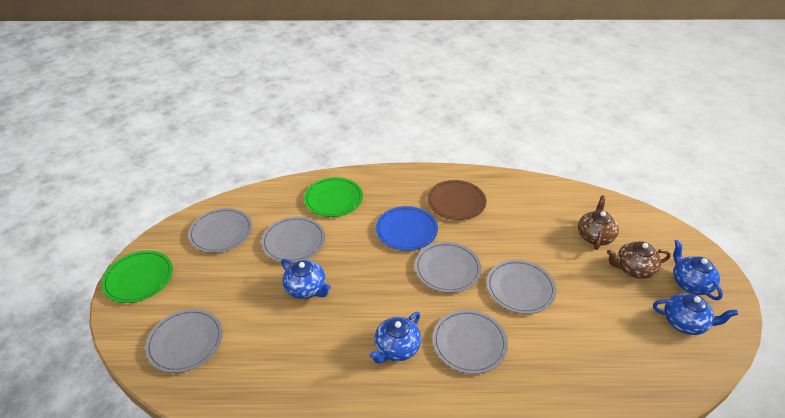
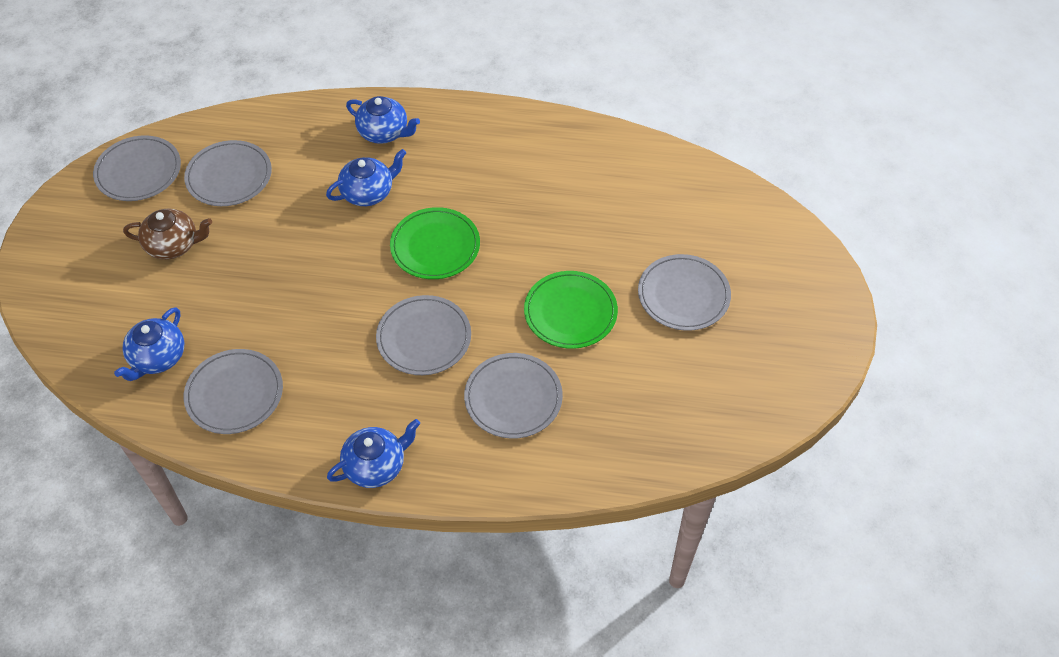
blue plate: [376,206,438,251] = 1 -> none = 0
brown plate: [427,180,486,220] = 1 -> none = 0
brown teapot: [578,196,619,250] [607,241,671,279] = 2 -> [123,209,212,260] = 1

